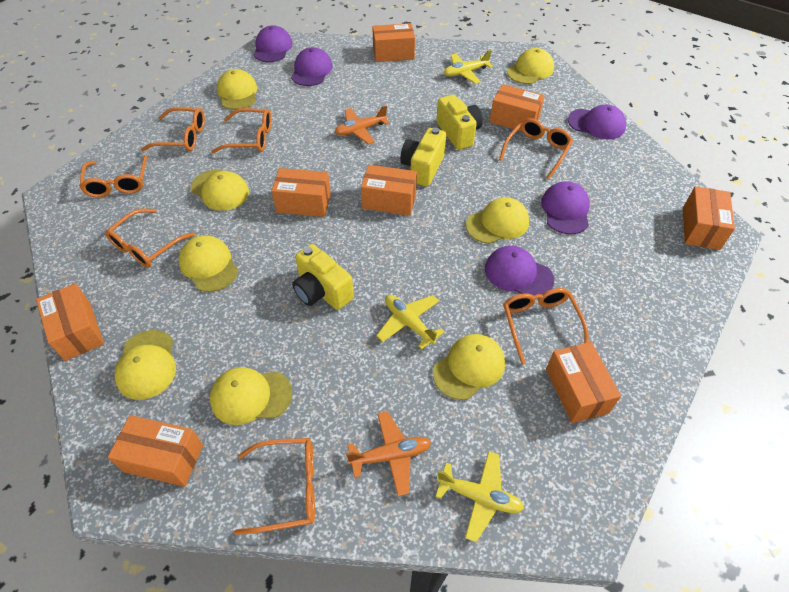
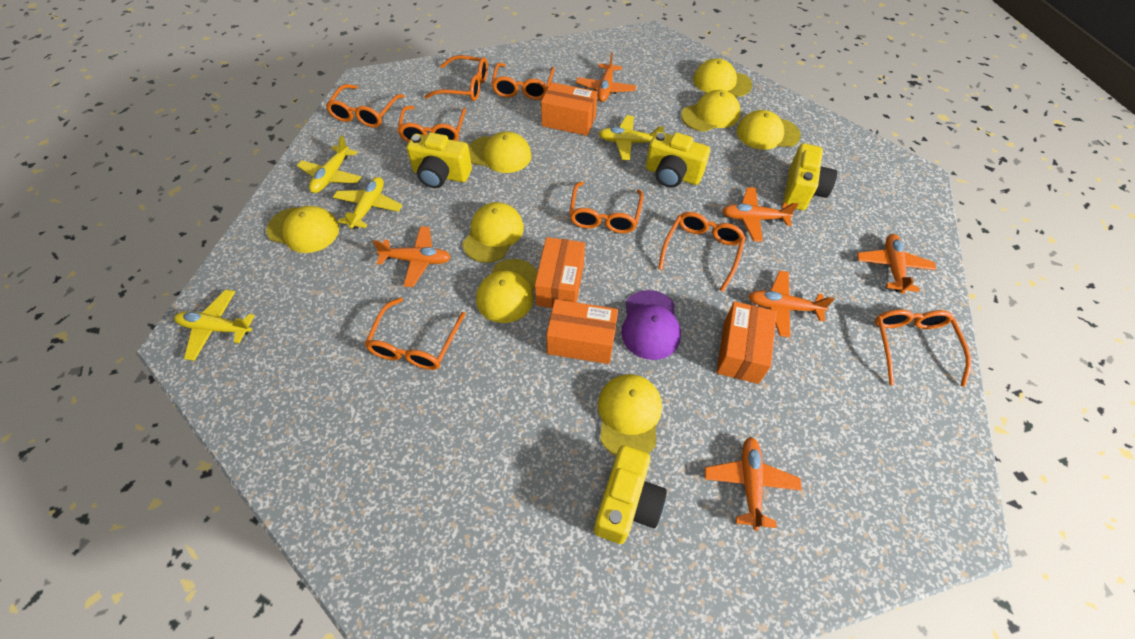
orange box: [36,283,104,361] [108,415,203,487] [271,168,331,217] [361,165,417,216] [372,23,415,62] [489,84,545,131] [546,342,621,423] [683,186,735,250] = 8 -> [535,237,585,308] [541,82,597,136] [546,299,618,364] [716,301,777,384] = 4
orange glasses: [79,155,149,197] [105,208,195,267] [141,107,205,151] [211,108,271,153] [234,438,315,535] [499,118,573,179] [503,288,589,365] = 7 -> [326,84,405,128] [365,297,465,370] [397,106,466,142] [424,55,488,101] [491,63,555,100] [569,182,644,233] [658,212,746,292] [875,309,971,387] = 8
orange plane: [335,105,390,144] [346,411,431,496] = 2 -> [373,226,451,287] [576,52,636,102] [705,437,802,531] [722,187,798,242] [748,271,835,338] [857,234,936,294] = 6
purple cap: [254,25,293,62] [291,47,333,86] [485,246,554,296] [541,181,590,234] [568,105,626,139] = 5 -> [621,290,681,360] = 1
yellow camera: [292,244,354,310] [400,128,446,187] [437,95,483,150] = 3 -> [407,133,472,188] [594,445,667,544] [646,132,710,188] [783,143,837,210] = 4
yellow plane: [376,295,444,350] [435,451,524,542] [444,50,493,84] = 3 -> [174,290,255,361] [297,135,361,193] [333,177,402,229] [599,115,664,160] = 4

